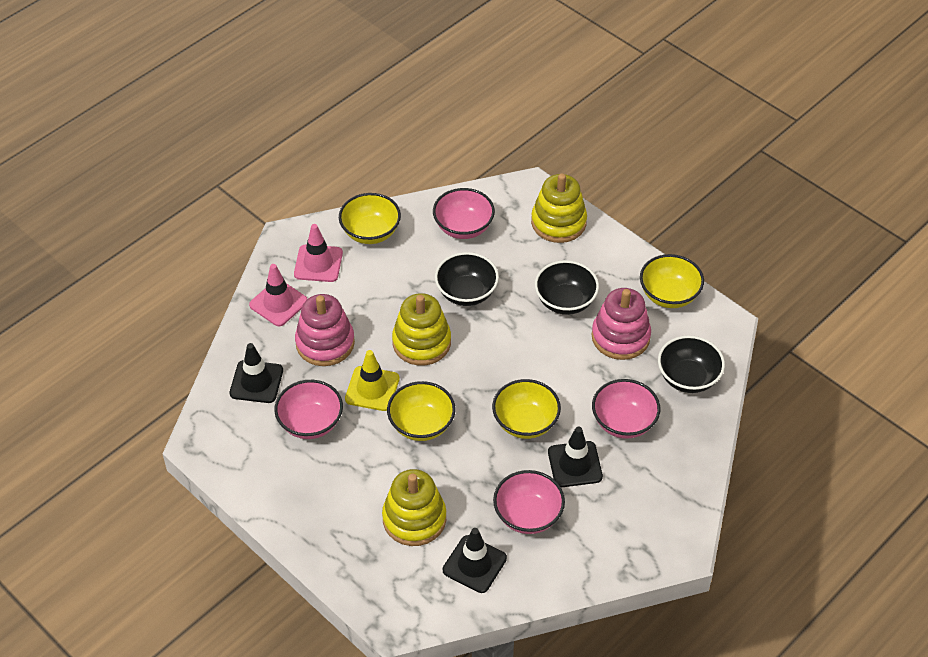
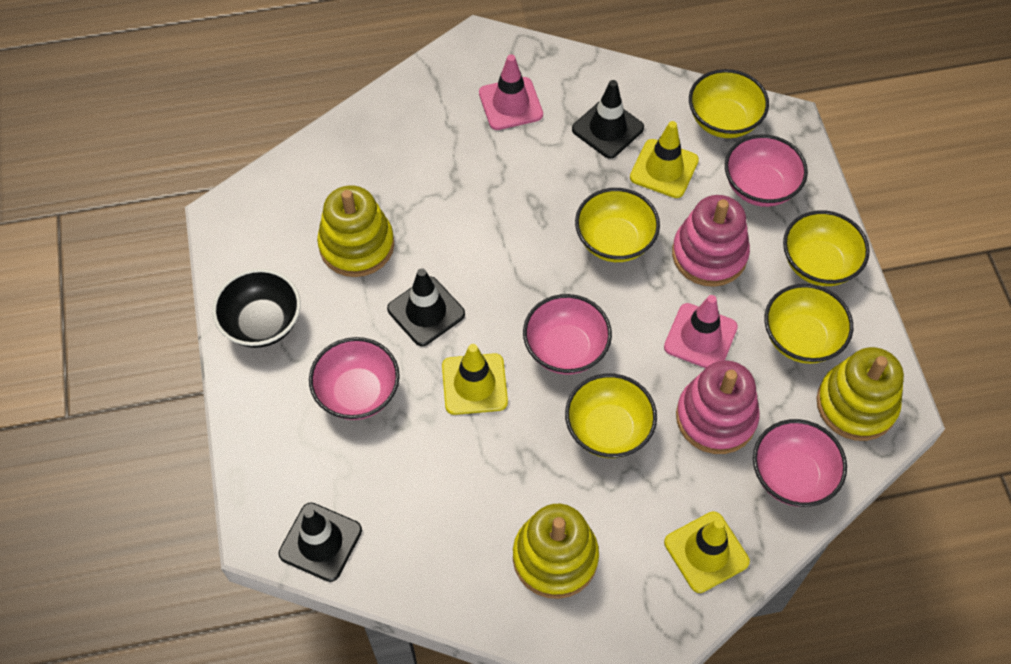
black bowl: [435,252,499,306] [535,260,599,315] [658,335,725,393] = 3 -> [212,269,301,348] = 1
yellow bowl: [339,193,401,244] [387,381,456,441] [492,379,561,439] [640,254,704,308] = 4 -> [565,374,657,458] [575,188,660,262] [689,69,769,138] [764,284,853,364] [783,210,870,286] = 5
yellow traffic cone: [345,350,400,411] = 1 -> [442,344,508,415] [630,121,699,198] [664,511,750,593] = 3

